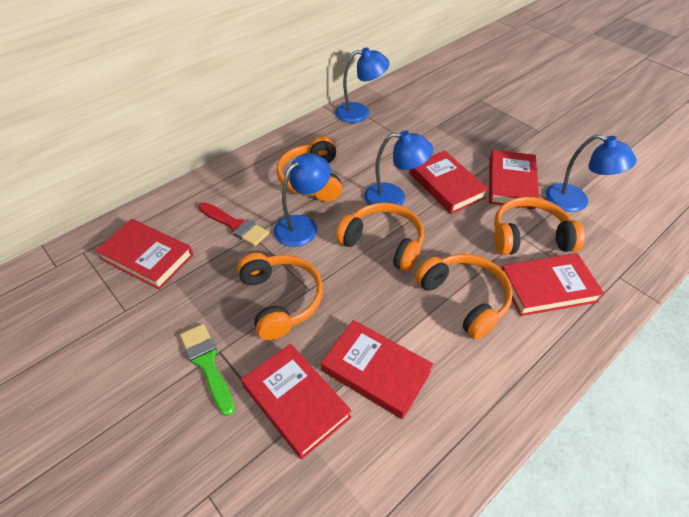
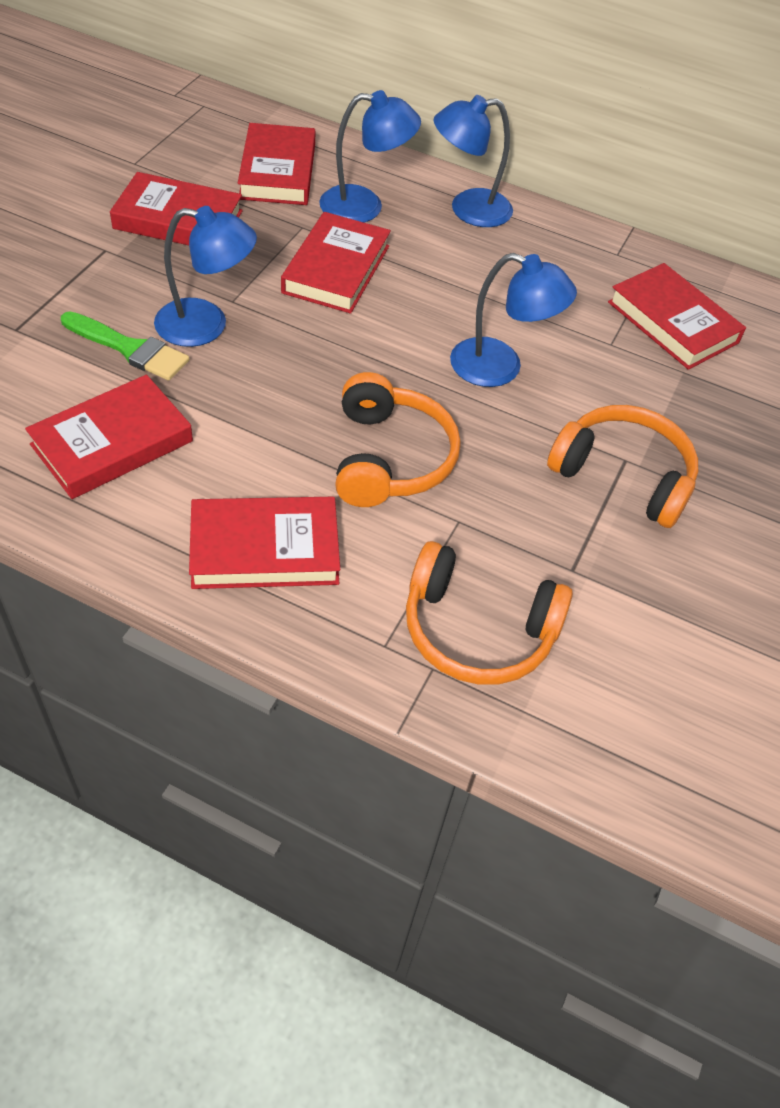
orange headphones: [237,253,323,340] [276,136,342,202] [336,202,424,272] [415,254,513,340] [494,197,585,255] = 5 -> [335,372,461,507] [406,541,573,685] [547,405,698,528] = 3
red brush: [198,202,269,246] = 1 -> none = 0

